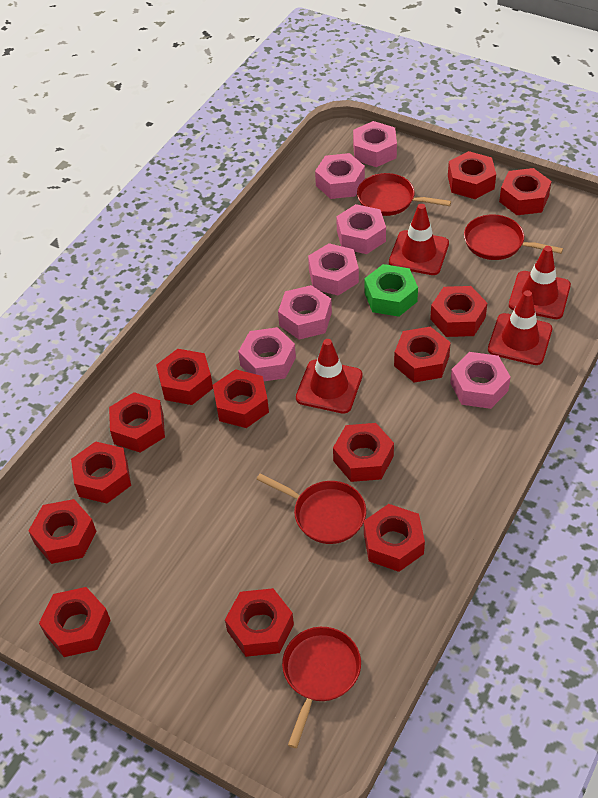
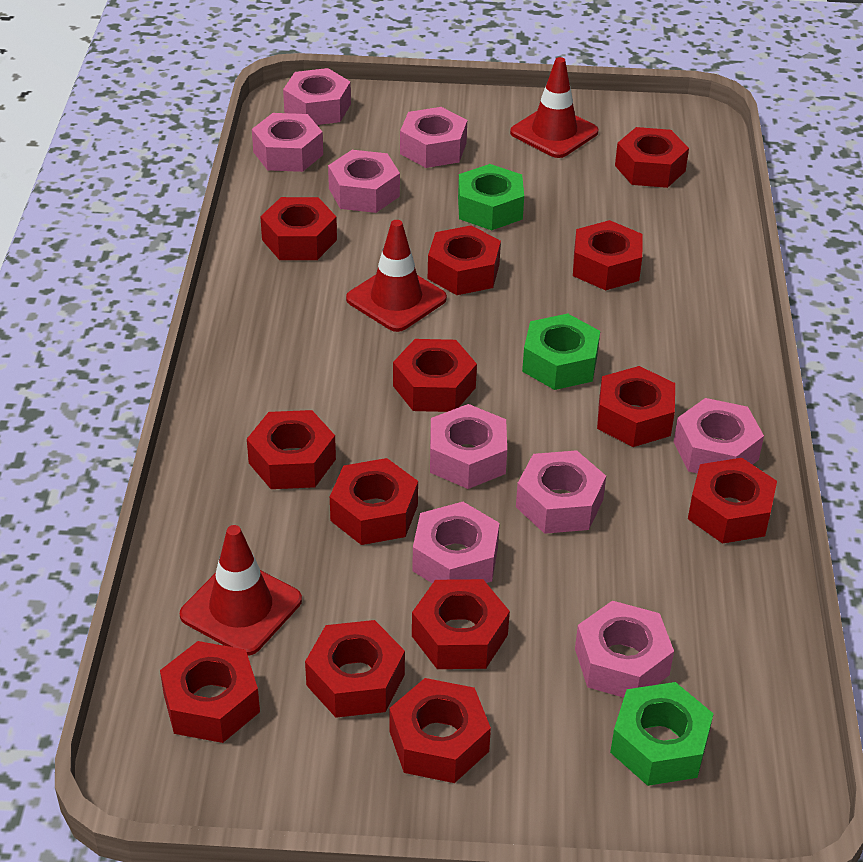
green nut: [364,264,418,317] = 1 -> [458,164,524,230] [522,314,600,390] [610,682,714,786] = 3
pink nut: [238,327,296,381] [278,285,332,340] [308,243,359,296] [315,153,365,199] [336,204,386,254] [353,121,397,167] [450,352,511,409] = 7 -> [252,113,323,172] [283,68,351,125] [328,150,400,213] [400,107,467,168] [412,502,500,584] [430,404,507,489] [516,450,606,534] [575,601,674,698] [674,398,764,473] = 9
red pan: [256,473,366,544] [282,627,361,748] [357,173,451,216] [464,214,563,260] = 4 -> none = 0
red traffic cone: [296,339,363,414] [389,204,449,275] [488,290,552,365] [509,246,571,319] = 4 -> [180,525,302,656] [346,220,447,332] [510,57,598,158] = 3

